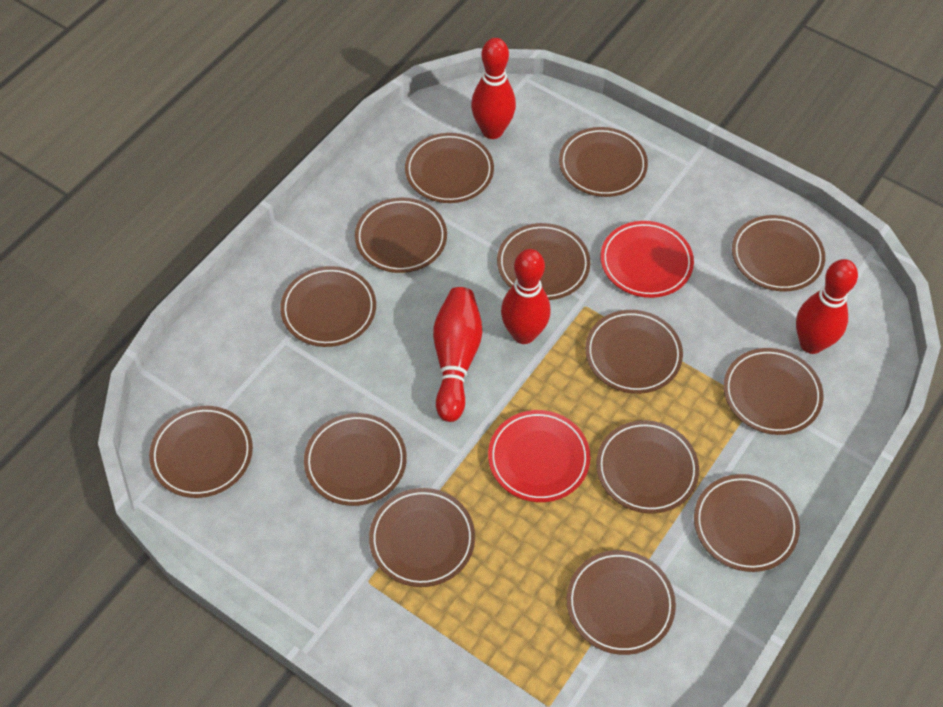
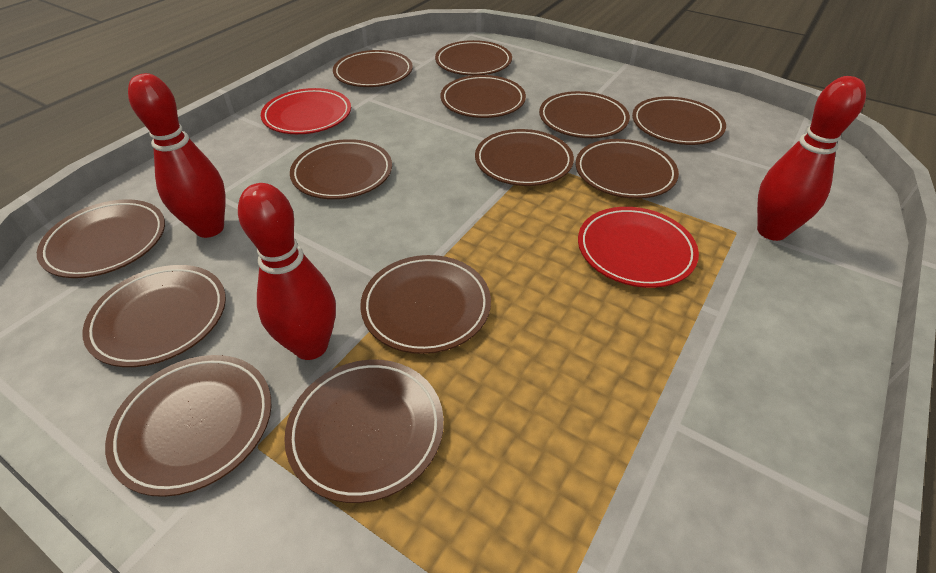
brown plate: [149,406,253,498] [280,266,376,347] [304,413,407,506] [355,198,447,273] [369,488,475,587] [405,133,494,203] [497,223,590,300] [559,127,648,197] [567,550,676,655] [585,310,683,394] [596,420,699,514] [694,474,800,572] [724,348,823,435] [732,215,825,291] = 14 -> [37,199,165,278] [82,265,226,367] [105,355,271,497] [284,360,444,503] [290,139,392,199] [333,50,413,87] [360,255,491,354] [435,40,512,76] [441,75,526,118] [475,129,574,186] [539,91,630,138] [575,139,679,199] [632,97,726,145] = 13
red bowling pin: [433,287,482,422] [471,38,516,139] [501,249,550,344] [796,259,858,354] = 4 -> [128,73,226,238] [238,183,336,360] [757,76,866,241] = 3

